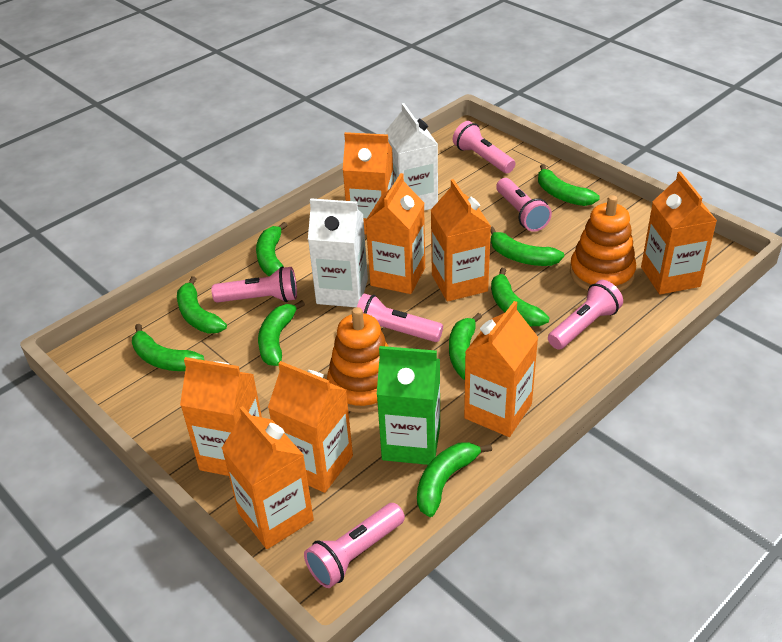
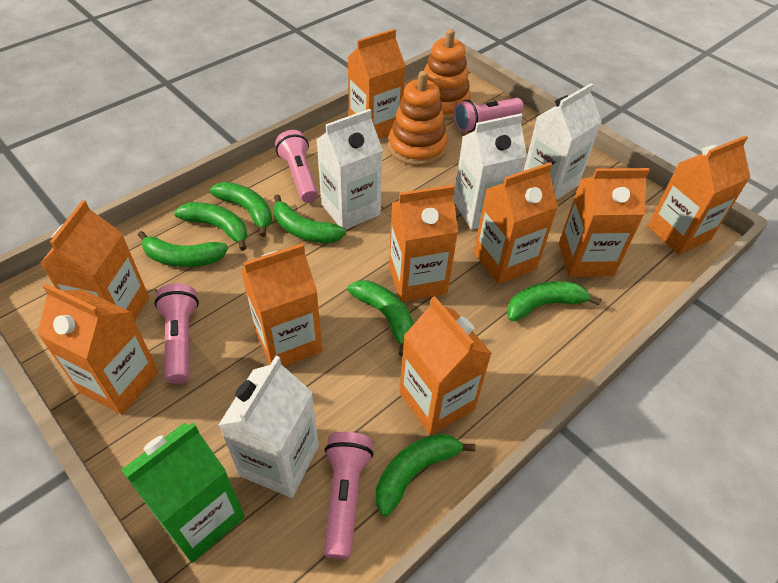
green banana: [132,324,204,371] [177,276,227,334] [256,222,288,276] [258,300,305,366] [417,442,492,517] [449,313,482,380] [491,226,564,266] [491,268,549,326] [538,164,600,206] = 9 -> [138,231,228,267] [174,202,247,251] [210,182,272,237] [273,194,346,243] [348,280,414,356] [376,434,476,516] [507,281,601,321] = 7
orange carton: [180,357,262,476] [222,406,314,549] [268,361,353,493] [343,132,394,235] [366,173,425,294] [431,179,491,302] [464,301,539,437] [641,171,717,294] = 8 -> [37,283,159,414] [40,200,149,321] [241,243,322,367] [347,29,405,139] [389,185,458,302] [400,296,492,435] [474,162,558,284] [559,168,650,277] [648,135,751,255] = 9
pink flashlight: [212,266,297,303] [304,503,405,588] [357,293,443,342] [453,121,515,173] [496,178,552,232] [548,280,623,350] = 6 -> [155,283,199,384] [275,130,318,203] [323,432,374,559] [454,98,524,132] = 4
white carton: [308,198,368,307] [384,103,438,211] = 2 -> [219,356,319,498] [316,109,383,230] [454,114,527,230] [523,83,602,200] = 4

